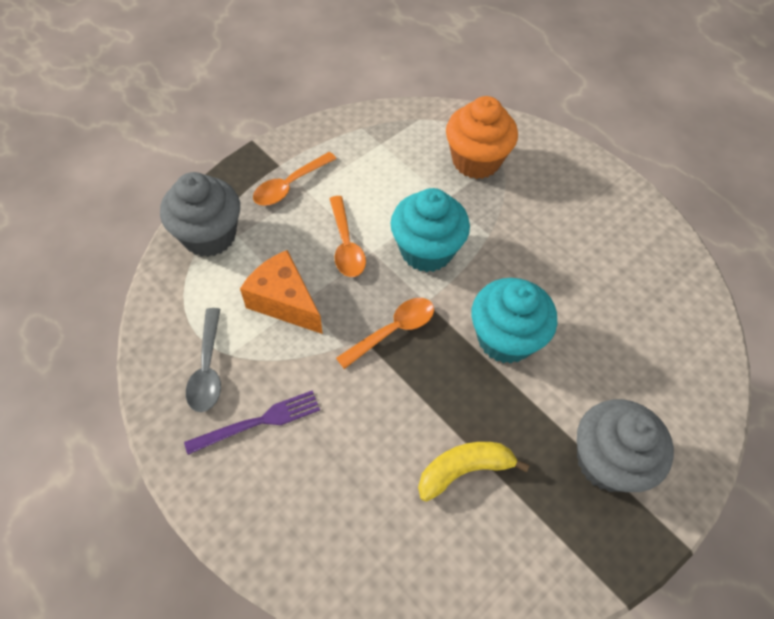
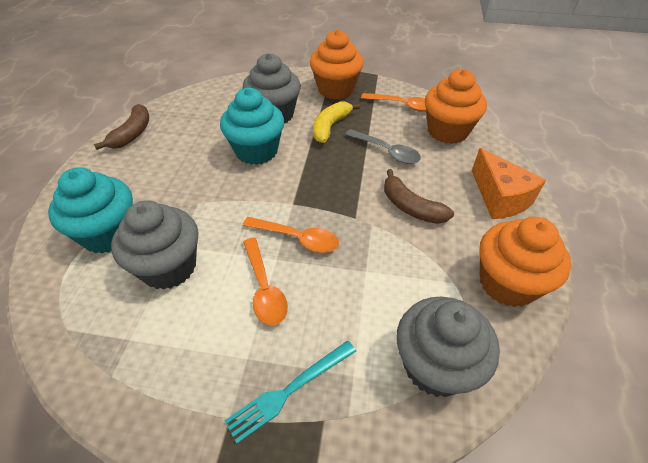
brown banana: none = 0 -> [94,104,149,150] [384,169,454,224] = 2
grey cupcake: [160,172,240,257] [577,399,674,492] = 2 -> [111,200,199,290] [243,53,301,123] [396,297,500,397] = 3
orange cupcake: [446,96,518,179] = 1 -> [310,30,364,100] [425,69,487,144] [479,217,571,307] = 3
purple fork: [184,390,320,455] = 1 -> none = 0
turquoise fork: none = 0 -> [224,341,356,444] = 1

